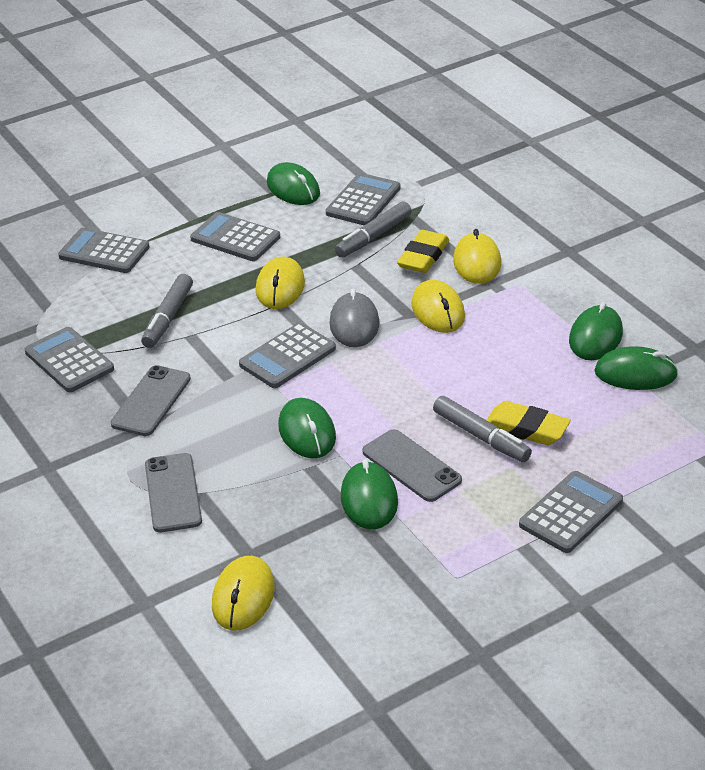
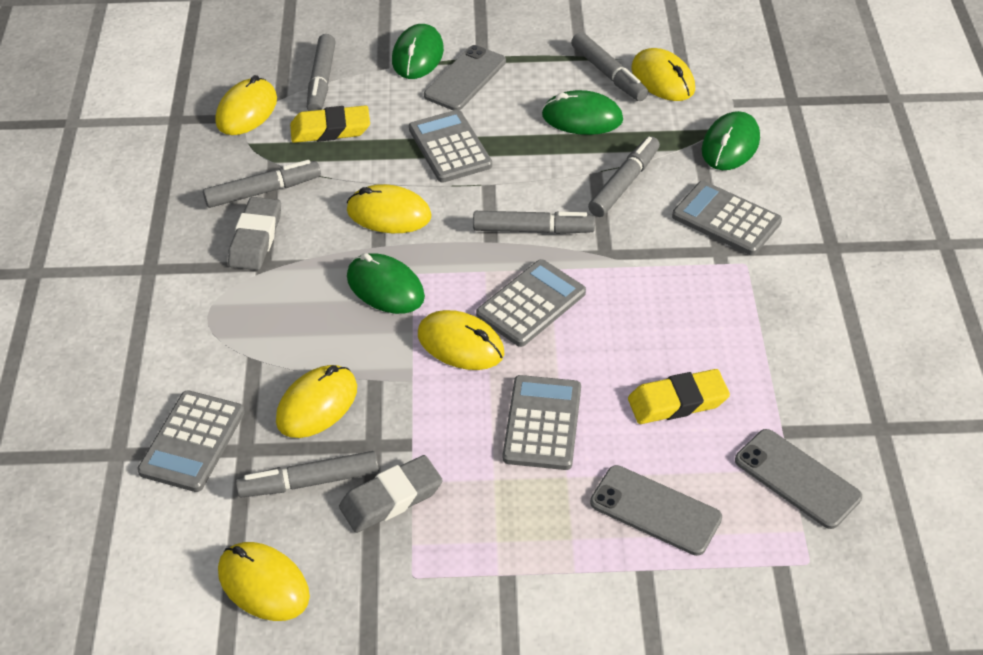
green mouse: [267,162,320,205] [278,398,336,458] [341,459,398,529] [569,302,623,360] [594,346,678,390] = 5 -> [347,253,425,314] [392,24,444,79] [542,90,623,135] [702,111,760,170] = 4
grey calculator: [25,327,114,392] [58,228,150,273] [190,212,280,261] [239,323,336,388] [326,173,401,225] [519,471,623,553] = 6 -> [137,390,245,492] [409,110,492,183] [476,259,586,347] [503,375,581,470] [672,181,782,255] = 5
grey eraser: none = 0 -> [228,197,281,270] [339,455,443,533] = 2
grey marker: [141,274,193,348] [335,201,412,258] [433,396,532,462] = 3 -> [203,160,321,208] [236,451,379,497] [307,34,336,111] [473,211,595,234] [571,32,648,101] [588,136,660,217] = 6
grey mouse: [329,289,380,347] = 1 -> none = 0
yellow mouse: [212,556,275,630] [256,256,305,309] [411,280,465,333] [453,229,501,284] = 4 -> [216,75,277,135] [218,542,310,621] [276,365,357,438] [347,184,431,233] [418,310,504,370] [631,48,695,101] = 6

